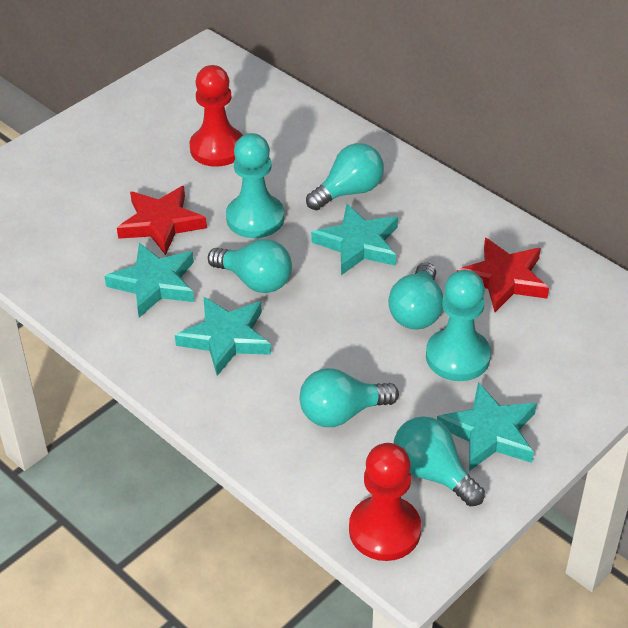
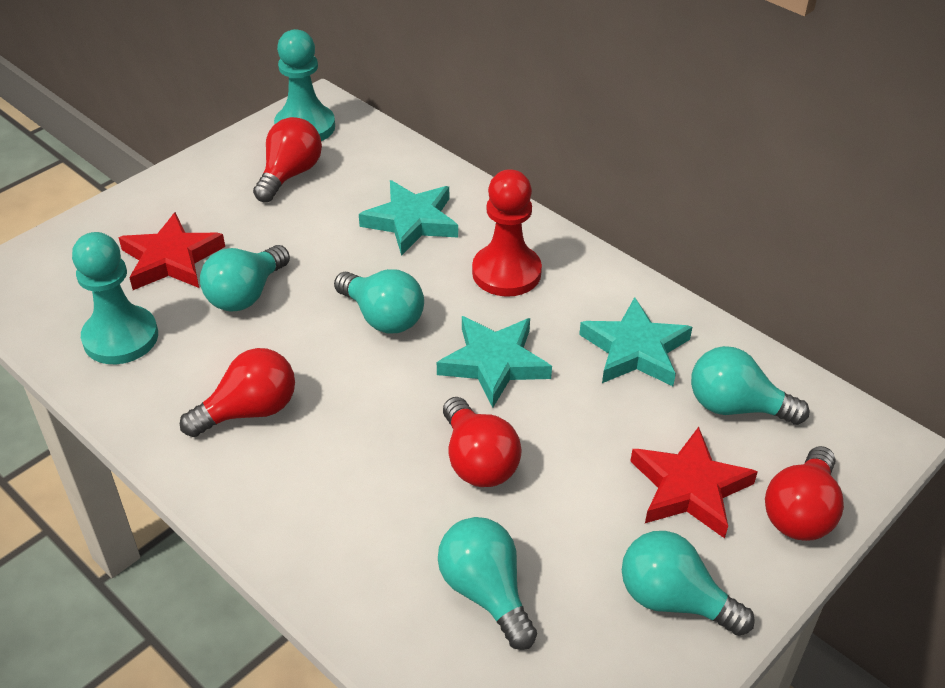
red light bulb: none = 0 -> [180,348,295,437] [253,117,322,202] [443,397,521,487] [765,446,844,541] = 4
red pawn: [190,65,243,167] [349,443,421,561] = 2 -> [472,169,542,297] = 1
turquoise star: [104,243,194,318] [175,297,271,376] [311,204,398,275] [437,382,537,471] = 4 -> [359,180,458,256] [437,316,552,408] [579,297,693,386] = 3

